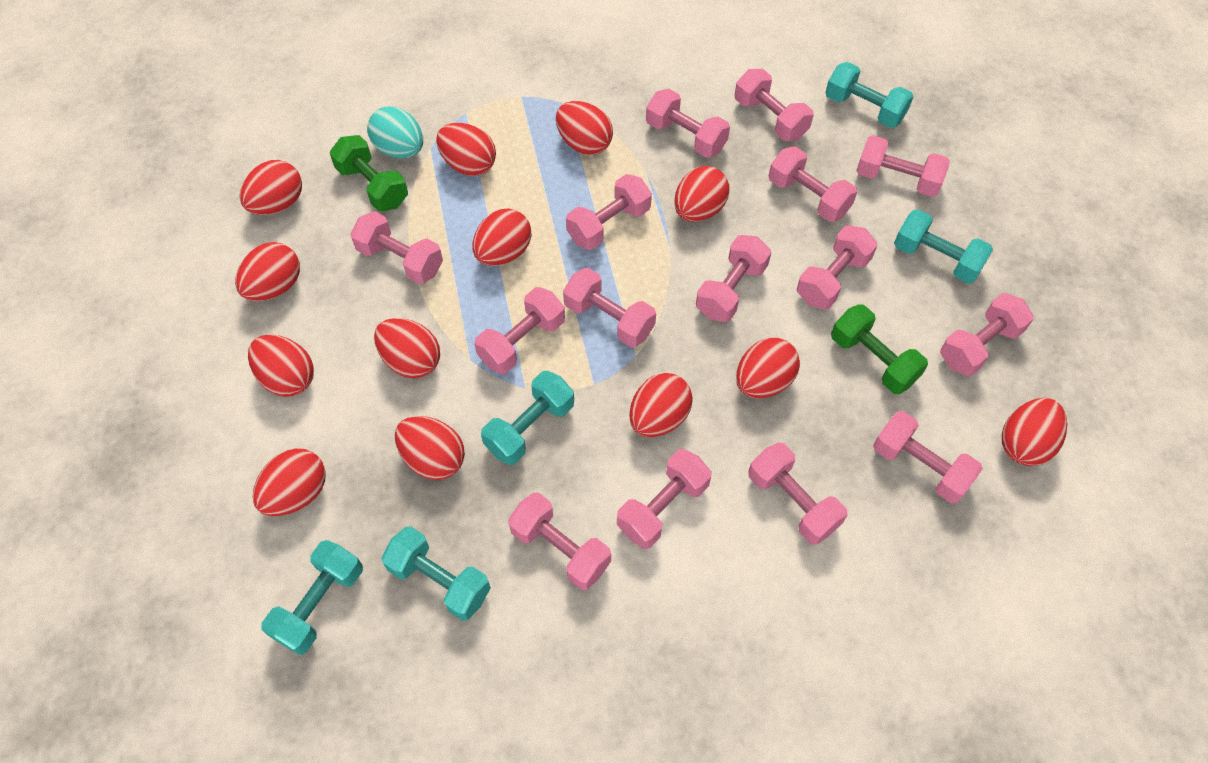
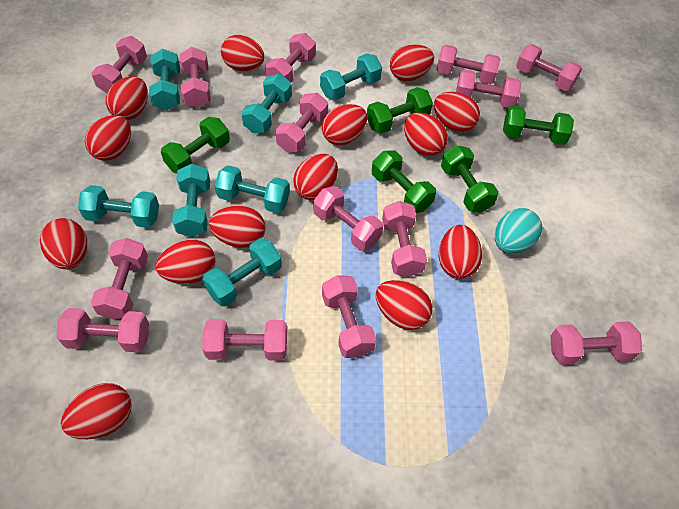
green dumbbell: [330,135,408,211] [831,304,928,394] = 2 -> [161,117,230,174] [367,87,433,134] [372,150,436,213] [441,145,499,213] [503,106,574,145] = 5
pink dumbbell: [350,211,443,284] [474,287,565,374] [508,493,611,590] [563,268,656,347] [566,174,652,250] [617,449,712,549] [646,89,730,158] [696,235,771,322] [735,69,814,141] [748,442,848,545] [769,146,857,222] [797,225,878,309] [856,135,950,197] [873,411,983,503] [940,293,1034,376] = 15 -> [56,308,149,352] [91,238,148,320] [92,36,147,93] [180,47,211,108] [202,319,287,361] [265,33,316,82] [275,93,328,153] [313,186,383,251] [322,275,377,358] [382,201,427,277] [436,45,500,84] [456,70,522,107] [516,44,582,91] [551,321,642,365] = 14
red egg: [235,242,300,301] [240,160,302,215] [248,335,314,397] [253,448,326,516] [374,318,440,378] [395,416,465,480] [436,123,496,176] [472,208,531,266] [556,101,613,155] [629,373,693,437] [674,166,730,222] [736,337,800,398] [1002,398,1067,466] = 13 -> [40,218,87,269] [61,383,132,439] [85,115,131,161] [106,76,148,120] [156,240,216,284] [209,205,265,248] [221,35,264,71] [293,154,338,200] [322,104,367,145] [376,280,433,330] [390,44,434,81] [404,112,448,156] [434,92,480,132] [439,225,482,279] = 14
turquoise dumbbell: [261,540,363,655] [381,526,491,621] [481,371,574,465] [825,62,914,128] [894,209,993,284] = 5 -> [78,185,159,228] [149,49,180,110] [172,164,210,237] [202,238,282,306] [215,165,290,213] [241,74,292,134] [320,54,382,100] = 7

